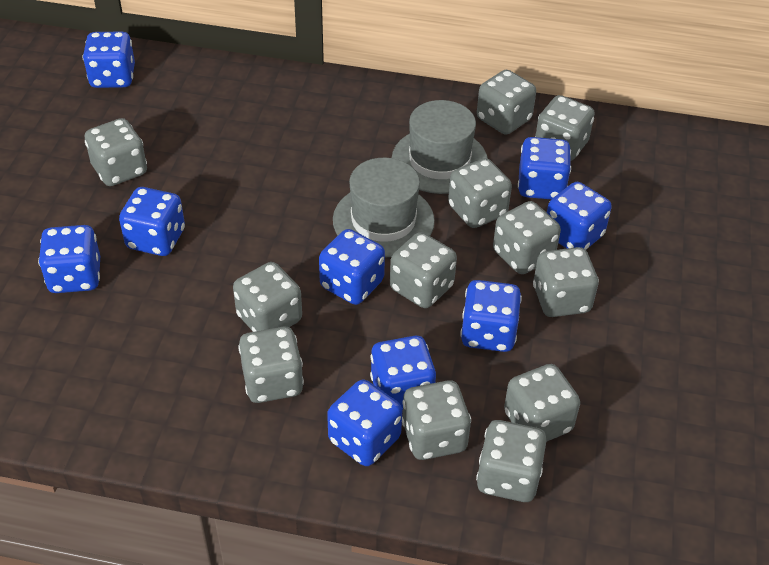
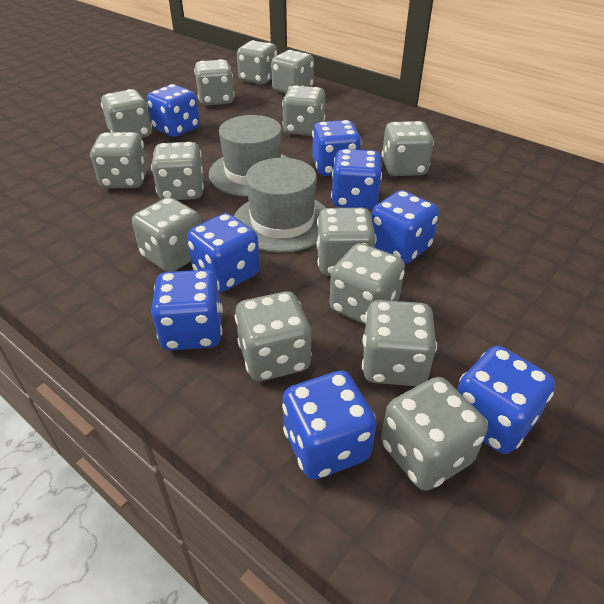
blue dice: [38,225,100,293] [83,31,135,88] [119,187,185,256] [319,229,385,305] [327,380,402,466] [370,336,436,410] [460,280,522,352] [518,137,571,199] [547,182,612,250] = 9 -> [147,84,200,137] [151,270,223,350] [187,213,260,292] [282,371,377,480] [312,120,361,176] [331,149,382,209] [371,190,439,264] [457,346,555,454] = 8
grey dice: [85,118,147,186] [233,262,302,332] [238,327,304,403] [390,232,457,308] [402,380,471,460] [448,158,512,228] [476,420,547,502] [477,69,536,135] [493,201,561,274] [504,364,580,442] [533,247,599,317] [535,95,595,161] = 12 -> [90,132,148,188] [101,89,152,138] [132,197,202,272] [151,142,204,200] [194,59,234,106] [235,291,312,381] [237,40,277,84] [271,50,314,94] [282,85,325,136] [316,208,376,276] [329,243,405,324] [362,300,437,386] [381,377,488,491] [382,121,434,176] = 14

